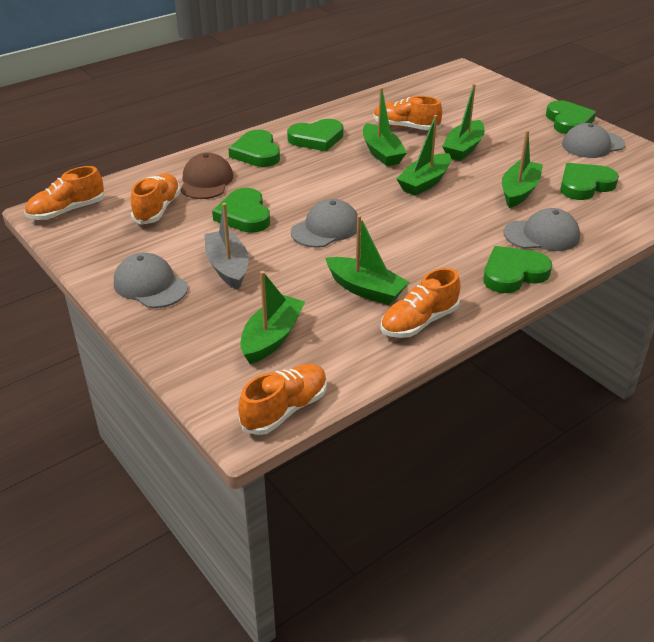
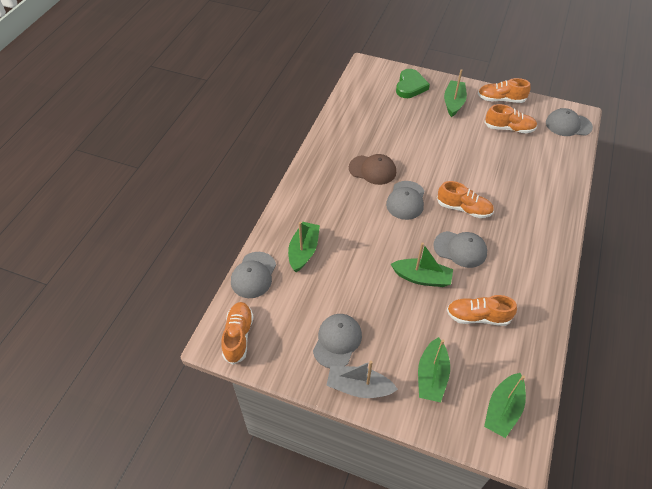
green boat: [240,271,305,364] [325,215,409,305] [363,87,407,166] [396,115,451,196] [442,83,485,161] [502,130,543,208] = 6 -> [288,222,320,272] [391,242,453,287] [418,337,450,402] [444,69,467,117] [484,373,526,438] = 5
green heart: [212,188,270,233] [228,130,280,167] [287,119,343,151] [483,246,552,293] [546,100,596,134] [560,163,619,200] = 6 -> [396,69,430,98] = 1
grey cap: [114,253,188,308] [291,199,358,248] [503,208,580,251] [562,123,625,158] = 4 -> [231,252,276,298] [313,314,362,368] [386,181,424,220] [433,231,487,268] [546,108,593,136] = 5

